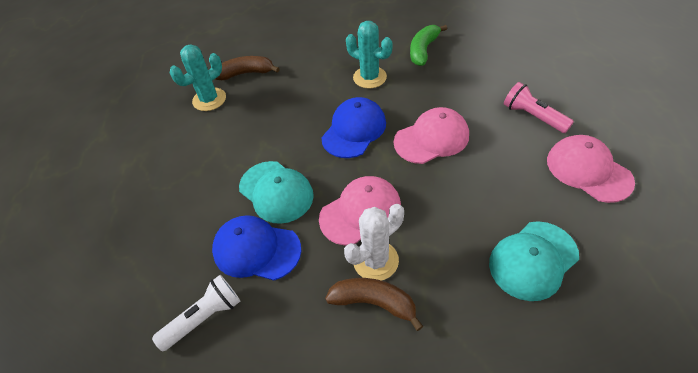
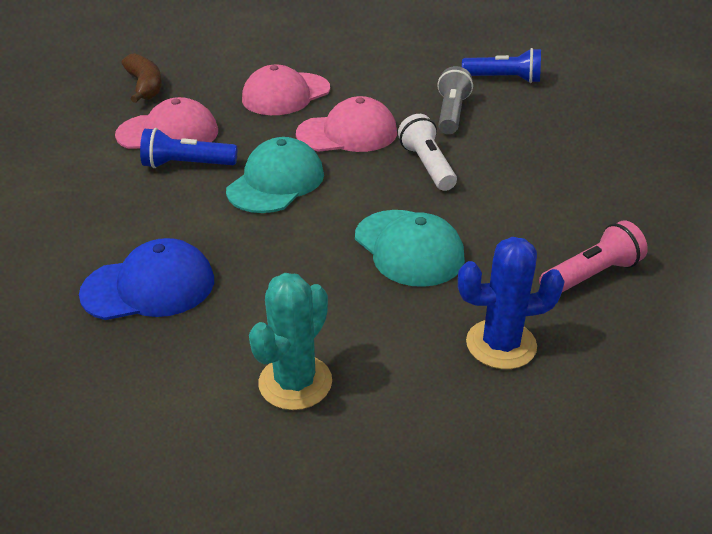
blue cactus: none = 0 -> [458,237,565,369] = 1
blue cap: [212,215,301,281] [321,97,386,158] = 2 -> [79,238,214,320] = 1
blue flashlight: none = 0 -> [140,128,237,168] [462,48,541,83] = 2
brown banana: [215,56,280,80] [325,278,423,331] = 2 -> [122,53,162,103] = 1
green banana: [410,25,447,66] = 1 -> none = 0
grey flashlight: none = 0 -> [437,66,473,134] = 1
turquoise cactus: [170,45,226,111] [346,21,393,88] = 2 -> [249,273,332,410] = 1
white cactus: [344,204,404,281] = 1 -> none = 0

